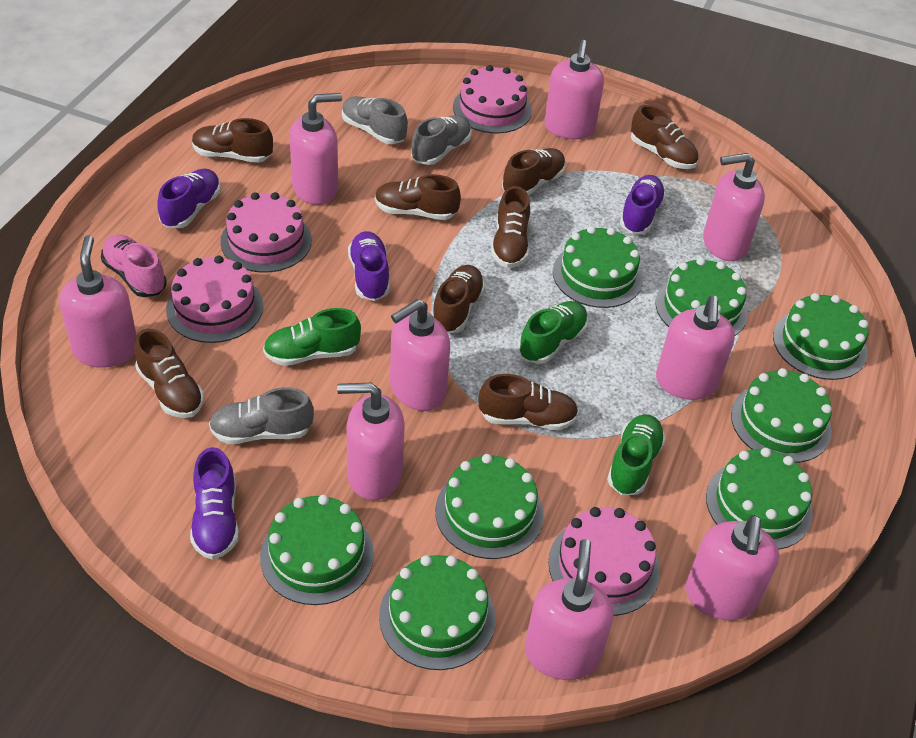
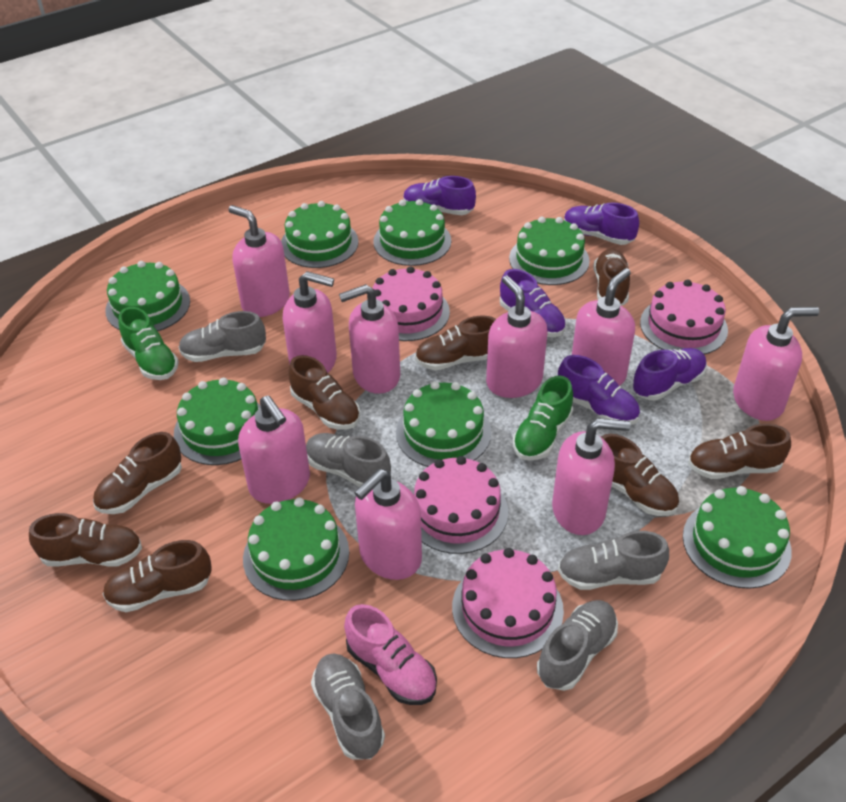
green shoe: [263,308,361,366] [519,301,588,364] [607,414,666,495] = 3 -> [119,307,179,380] [513,375,573,461] = 2
grey shoe: [209,387,314,444] [342,96,408,144] [411,115,472,165] = 3 -> [179,311,266,362] [306,433,391,487] [311,653,385,759] [537,600,618,691] [558,531,669,590] = 5
purple shoe: [158,168,221,228] [190,447,239,560] [348,231,390,301] [620,175,666,234] = 4 -> [403,176,476,215] [500,269,566,337] [558,355,640,425] [564,202,639,245] [632,348,707,401] = 5

